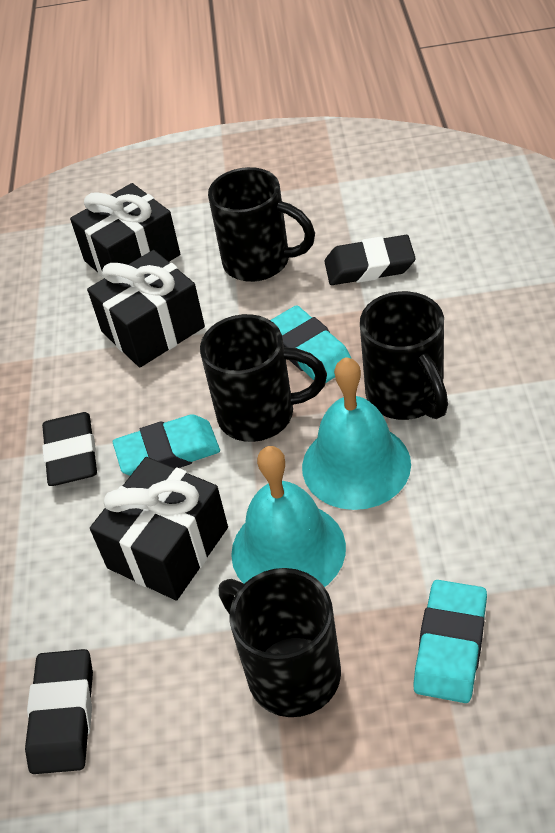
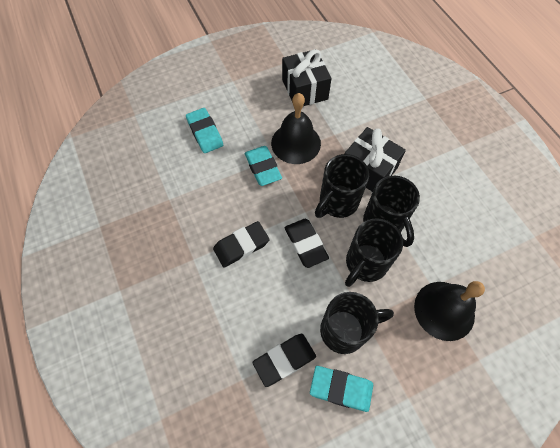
black bell: none = 0 -> [271,93,321,164] [414,281,485,341] = 2
black gift: [70,183,180,278] [87,250,205,368] [90,457,228,601] = 3 -> [282,49,332,106] [344,127,406,192] = 2
turquoise bell: [231,446,346,587] [302,357,411,510] = 2 -> none = 0

